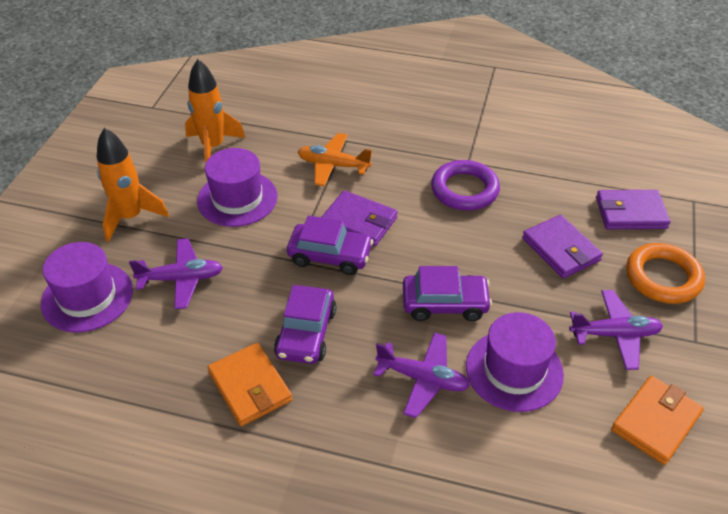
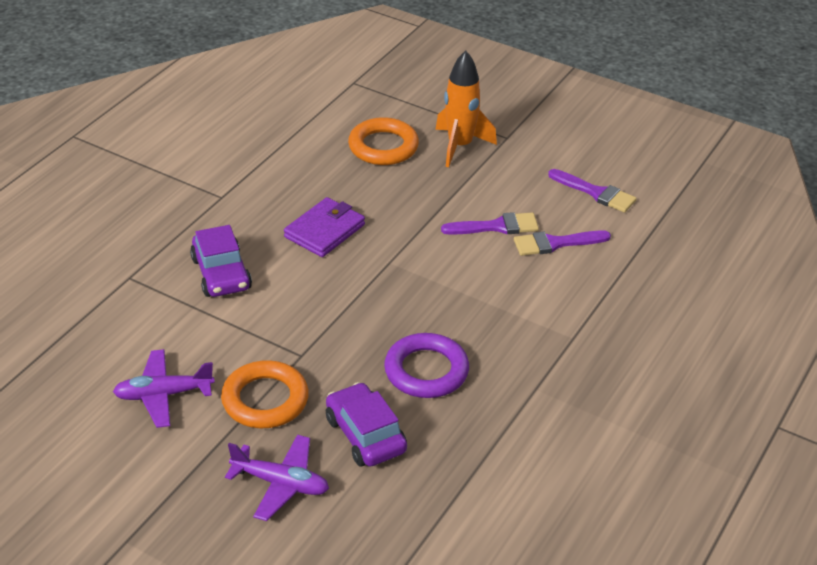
orange plane: [298,133,372,187] = 1 -> none = 0
orange ring: [626,243,705,304] = 1 -> [221,360,309,428] [348,117,419,165] = 2
orange rocket: [97,128,169,242] [185,59,246,163] = 2 -> [435,50,497,167] = 1
orange wallet: [208,343,292,426] [611,376,704,465] = 2 -> none = 0
purple brush: none = 0 -> [441,212,539,235] [514,230,611,256] [548,169,637,213] = 3
purple car: [274,285,337,364] [287,216,373,275] [403,266,492,321] = 3 -> [190,225,252,297] [326,382,407,467] = 2
purple hat: [41,242,133,333] [197,148,278,227] [466,312,564,412] = 3 -> none = 0
purple plane: [129,238,223,309] [373,332,470,418] [569,290,663,370] = 3 -> [113,349,215,428] [225,434,329,521] = 2
purple wallet: [321,190,398,246] [522,215,603,279] [596,190,670,229] = 3 -> [284,197,365,257] = 1

